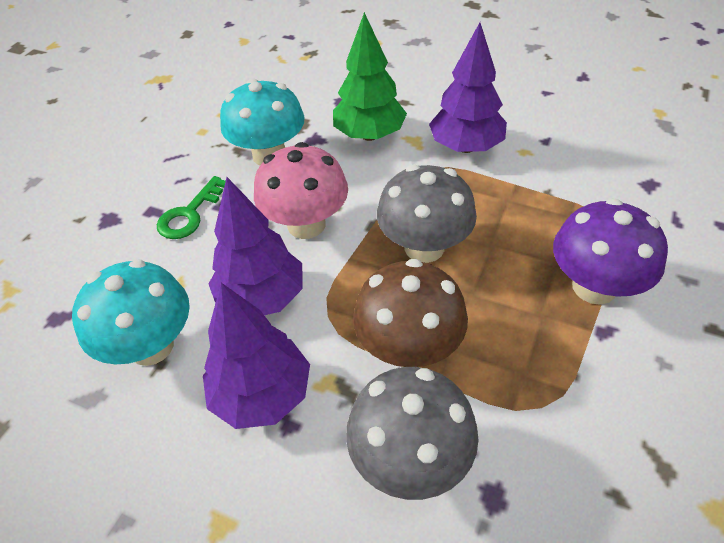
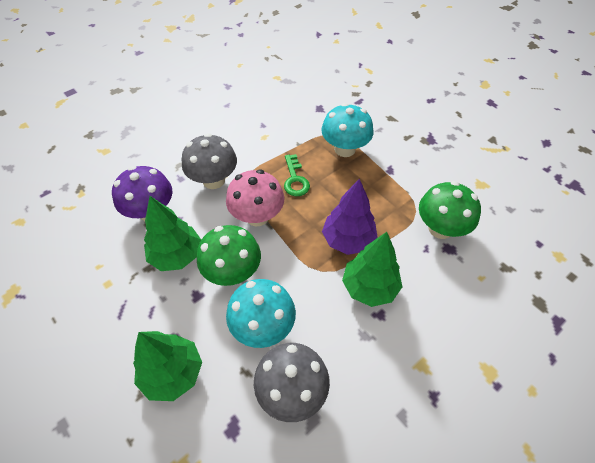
brown mushroom: [353,259,468,367] = 1 -> none = 0
green mushroom: none = 0 -> [197,225,261,286] [419,181,481,239] = 2
green tree: [333,12,407,141] = 1 -> [133,331,202,401] [144,196,201,271] [342,232,402,307] = 3
purple tree: [203,283,310,429] [209,177,303,315] [429,23,507,153] = 3 -> [322,179,378,255] = 1

